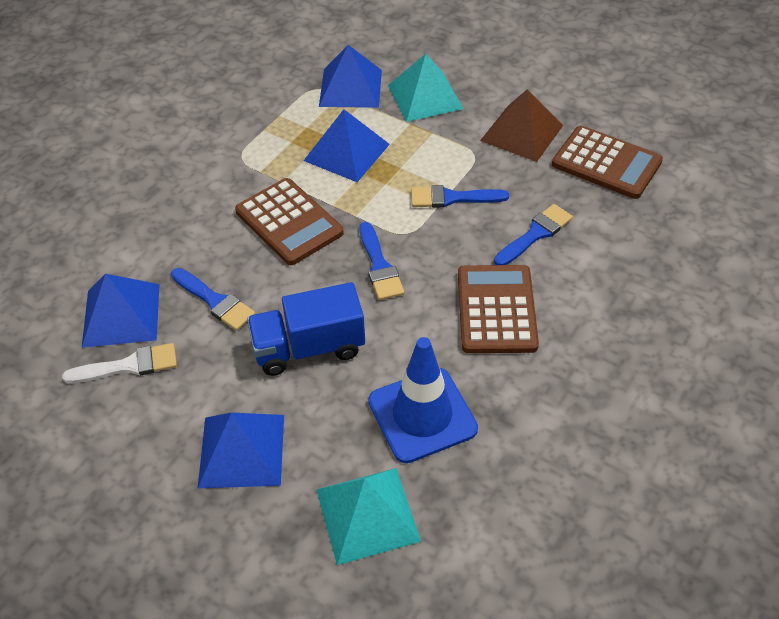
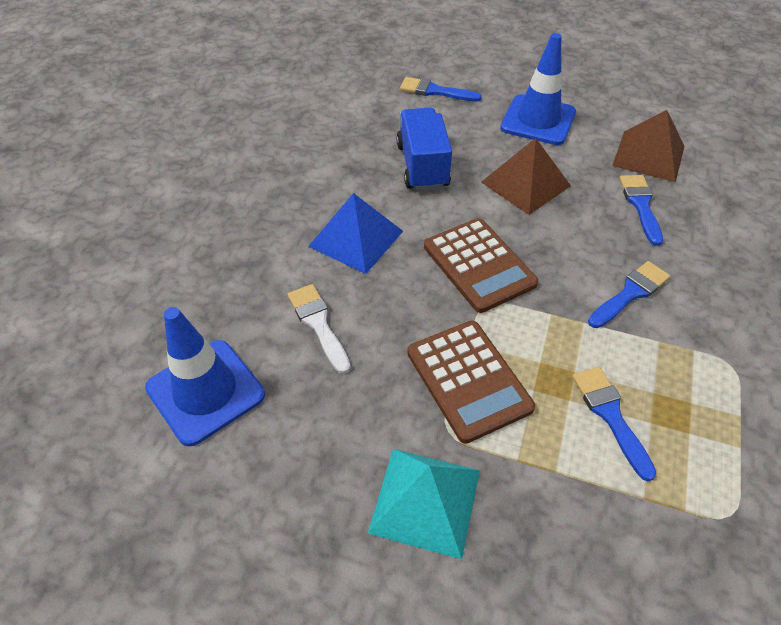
blue pyramid: [82,274,160,348] [198,412,284,488] [303,109,390,182] [319,45,382,108] = 4 -> [308,193,403,274] = 1
blue traffic cone: [368,337,478,463] = 1 -> [145,307,265,446] [500,33,576,145] = 2
brown calculator: [235,178,344,265] [458,265,539,353] [552,126,663,199] = 3 -> [407,321,535,444] [424,218,538,313] = 2
brown pyramid: [480,90,563,162] = 1 -> [481,138,571,215] [612,110,684,182] = 2
turquoise pyramid: [316,468,421,565] [388,54,464,122] = 2 -> [368,449,480,559] = 1

